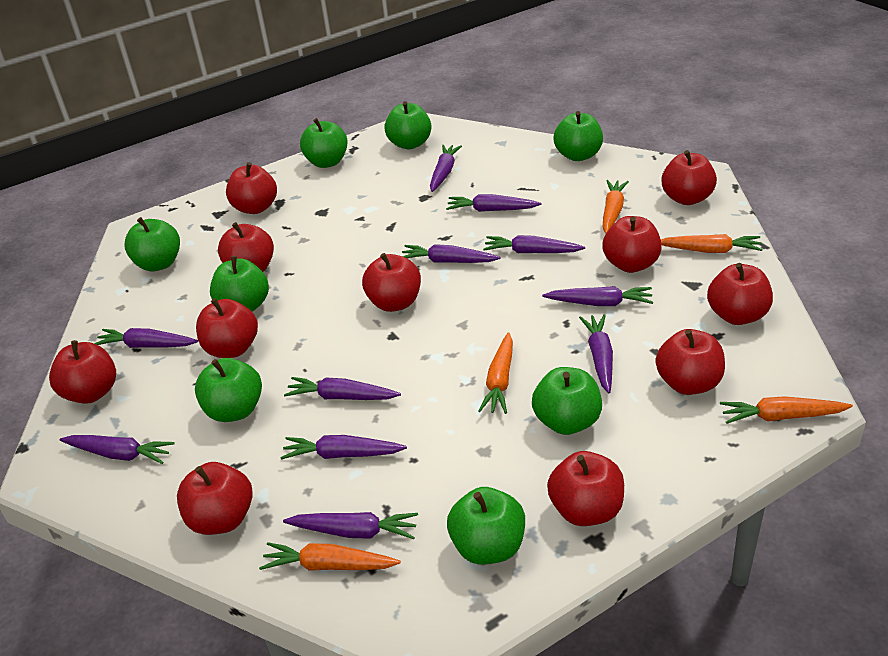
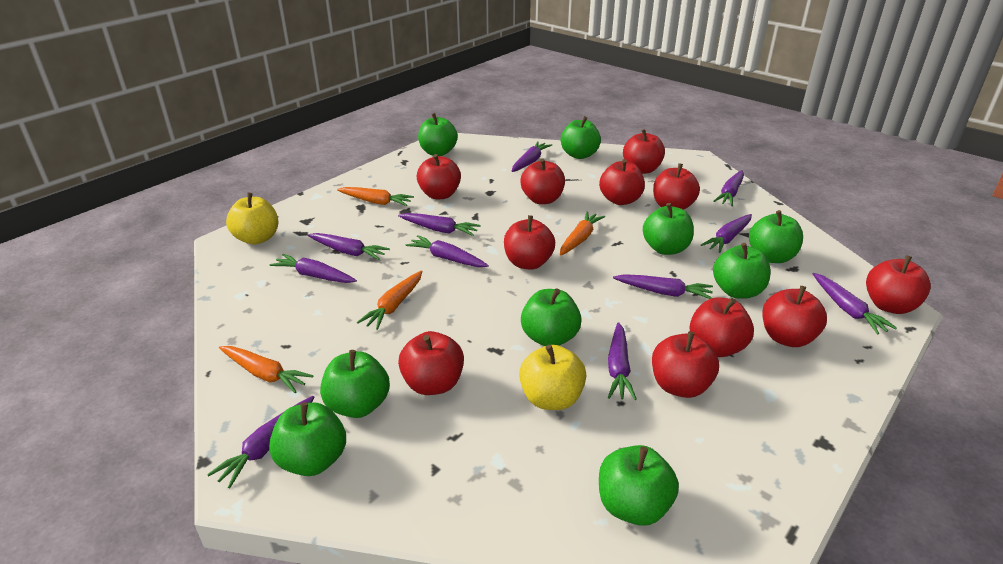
green apple: [124,217,180,271] [195,358,262,422] [210,256,269,312] [300,118,348,168] [384,101,432,149] [447,487,525,565] [532,367,602,435] [553,111,603,161] = 8 -> [269,402,346,476] [320,350,390,418] [418,113,458,156] [521,288,582,346] [561,116,601,159] [599,445,679,526] [643,203,694,255] [713,243,771,299] [749,210,803,263] = 9
orange carrot: [259,542,401,571] [478,332,513,414] [603,180,629,234] [661,234,763,253] [720,396,853,424] = 5 -> [219,346,313,393] [337,187,414,206] [357,271,423,330] [560,211,605,256] = 4
yellow apple: none = 0 -> [226,193,278,245] [519,345,587,410] = 2

